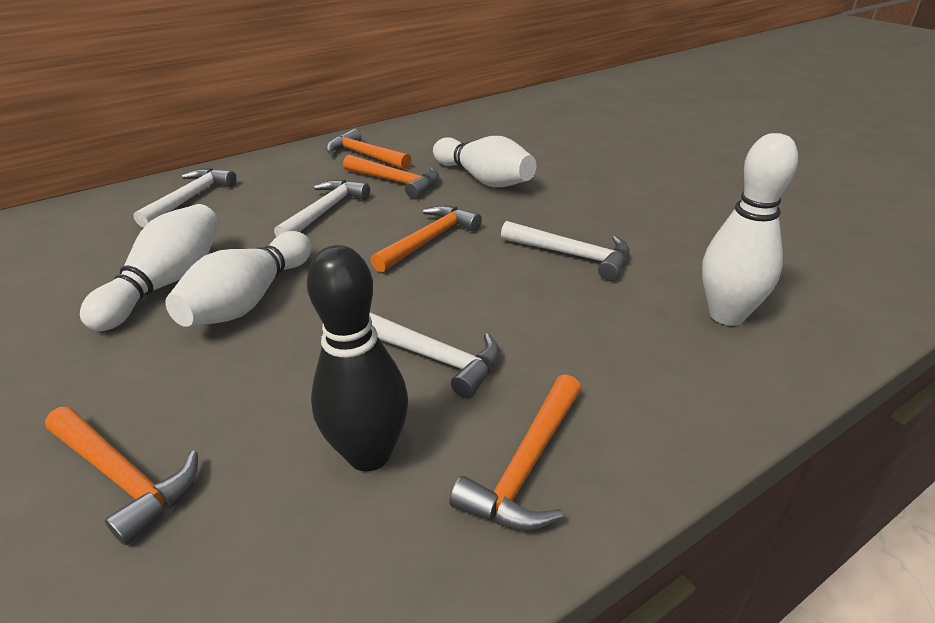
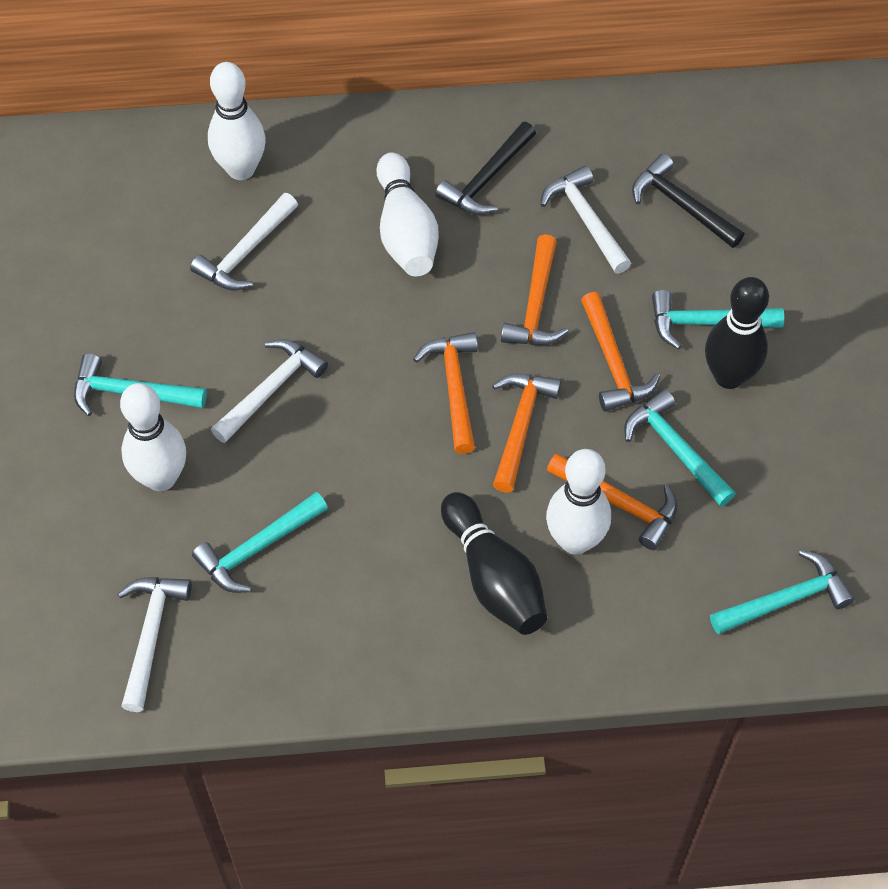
black bowling pin: [307,245,408,472] = 1 -> [441,492,547,635] [705,277,769,389] = 2
black hammer: none = 0 -> [436,122,536,215] [632,154,744,248] = 2
turquoise hammer: none = 0 -> [74,353,207,416] [192,492,328,593] [625,389,736,507] [652,290,784,349] [710,550,854,634] = 5

